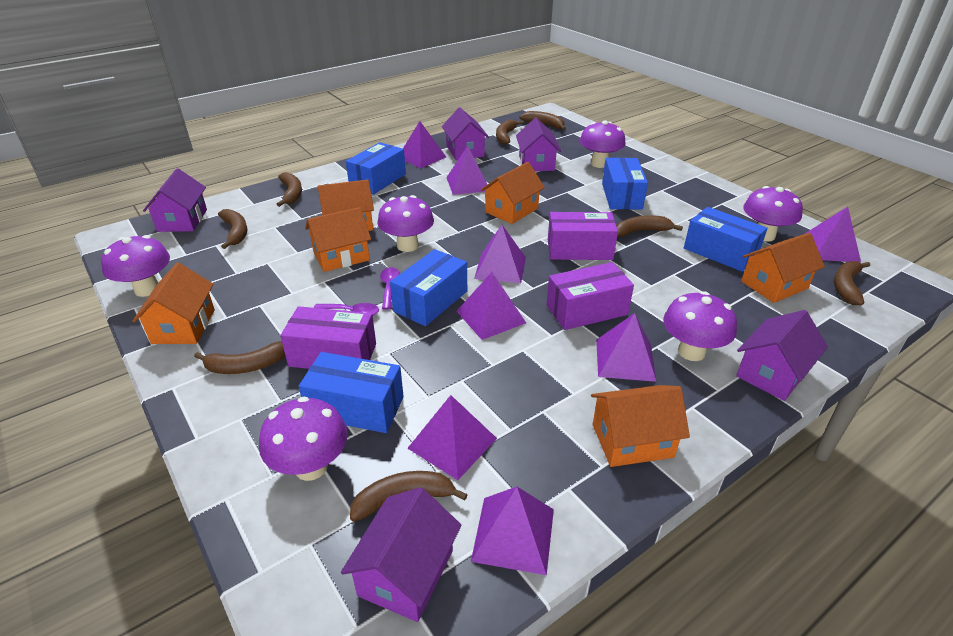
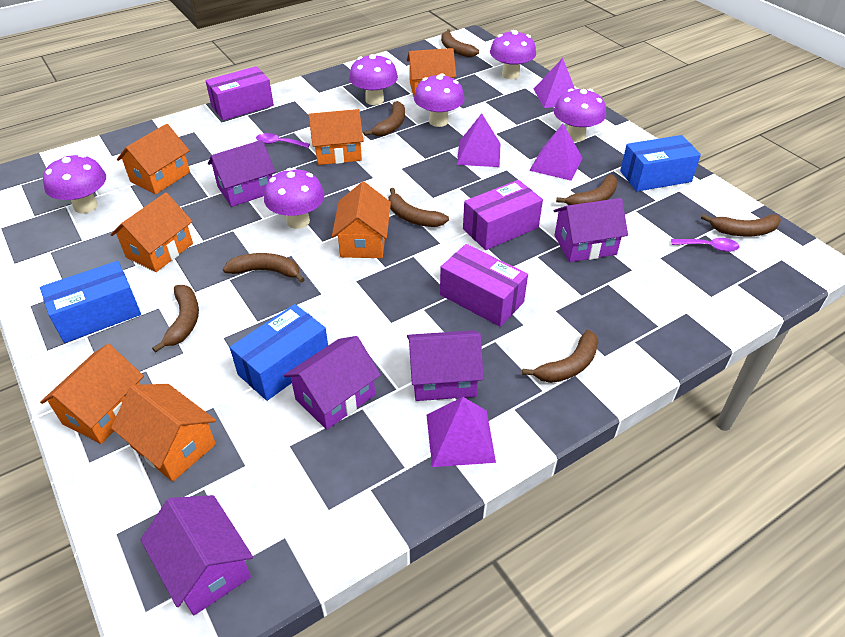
blue box: [299,352,404,433] [346,142,406,195] [390,249,467,326] [602,158,648,209] [684,207,768,272] = 5 -> [40,261,141,343] [230,304,328,401] [620,135,701,192] = 3
orange house: [132,263,215,344] [305,207,371,272] [318,180,374,231] [480,162,545,224] [591,385,690,467] [741,233,825,303] = 6 -> [40,344,144,444] [110,192,193,272] [111,384,216,482] [117,124,190,194] [308,109,363,165] [332,182,391,258] [407,48,456,97] = 7
purple pyramid: [403,121,446,168] [407,395,497,480] [446,146,487,195] [456,272,526,340] [471,487,554,575] [474,225,526,283] [596,313,656,382] [805,207,861,263] = 8 -> [427,397,496,467] [457,113,500,167] [529,124,582,181] [534,58,575,108] = 4

